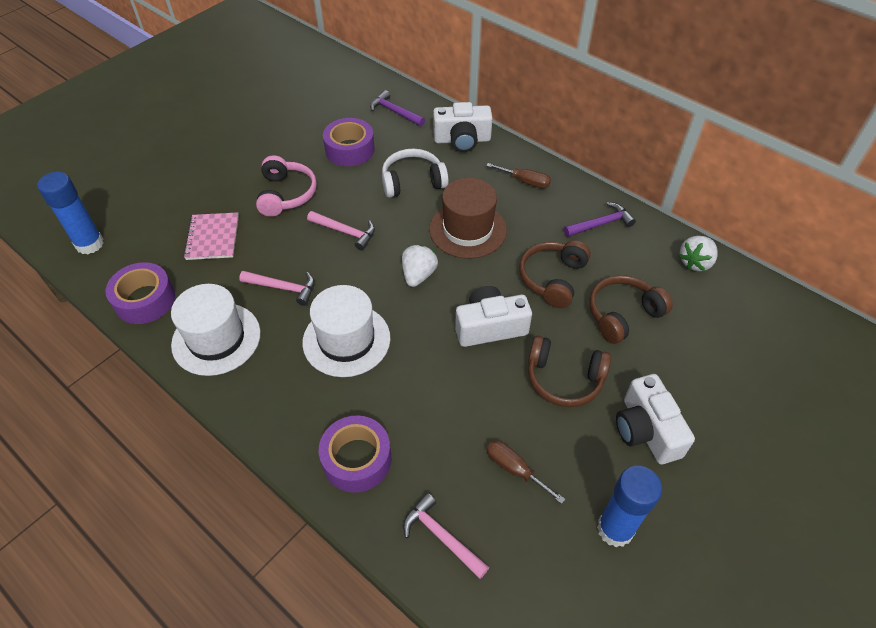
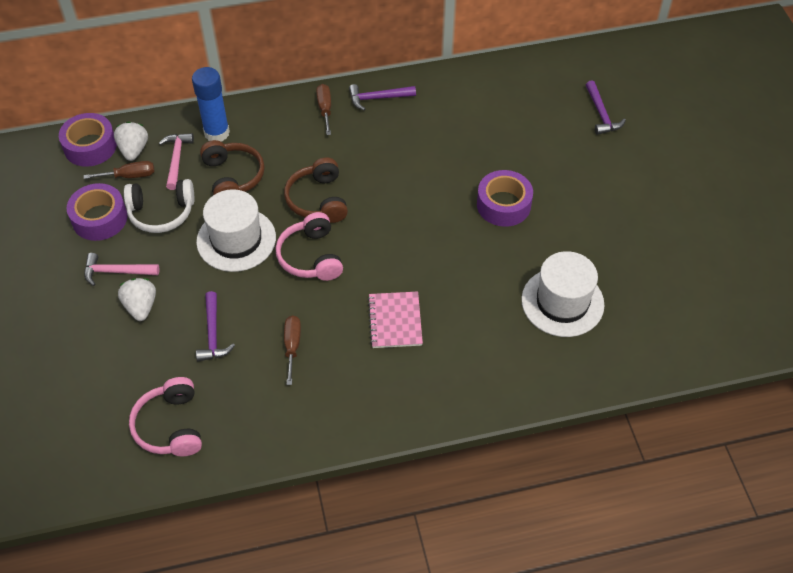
blue glue stick: [37,172,104,254] [597,466,662,547] = 2 -> [192,67,230,141] = 1
brown hat: [429,178,507,259] = 1 -> none = 0
brown headphones: [519,240,591,308] [528,336,611,407] [589,275,673,344] = 3 -> [200,140,265,195] [284,157,348,223] = 2
brown screwdriver: [486,163,551,188] [487,440,565,504] = 2 -> [84,161,155,179] [284,315,301,385] [316,84,331,135] = 3
pink hammer: [239,271,315,306] [307,211,375,250] [403,493,489,579] = 3 -> [84,253,159,286] [159,133,194,190] = 2
pink headphones: [256,155,317,217] = 1 -> [129,377,202,456] [276,212,343,281] = 2
purple hammer: [370,90,425,126] [564,202,636,237] = 2 -> [196,291,235,361] [349,84,416,111] [586,80,626,135] = 3
white camera: [433,102,493,152] [455,286,532,347] [616,374,695,464] = 3 -> none = 0

